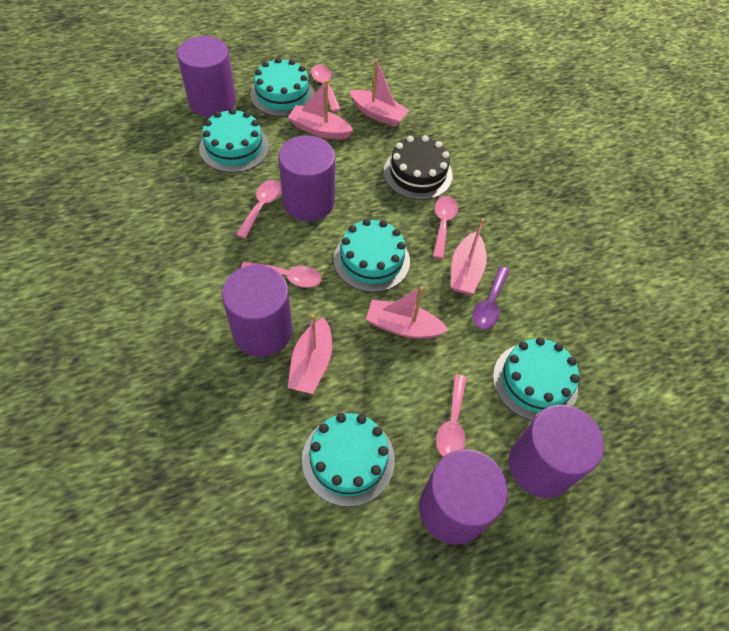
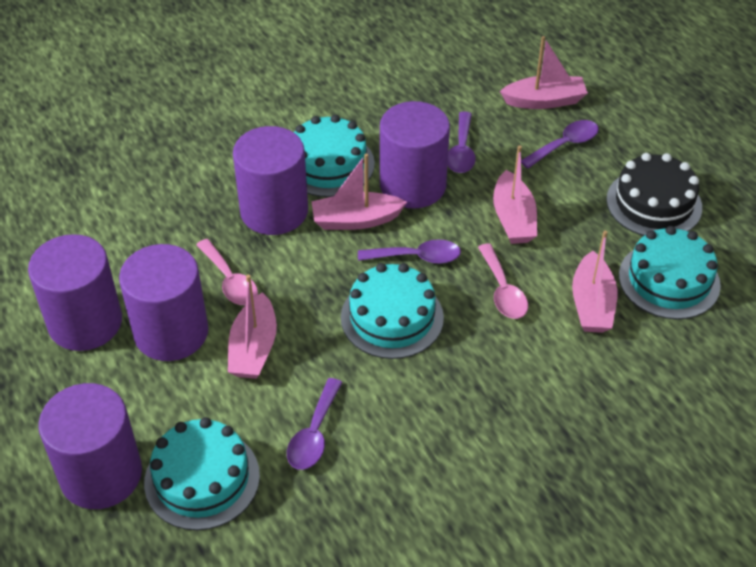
pink spoon: [236,180,282,239] [241,261,322,288] [311,65,341,112] [433,196,458,259] [436,374,467,457] = 5 -> [196,239,258,305] [478,243,528,319] = 2
purple spoon: [472,266,509,329] = 1 -> [287,378,343,470] [358,239,461,264] [448,111,476,173] [521,120,599,169] = 4
turquoise cake: [199,108,269,173] [250,57,315,117] [302,413,395,507] [333,219,410,292] [493,337,580,421] = 5 -> [144,417,260,530] [294,115,375,197] [341,263,444,359] [619,226,721,319] = 4

